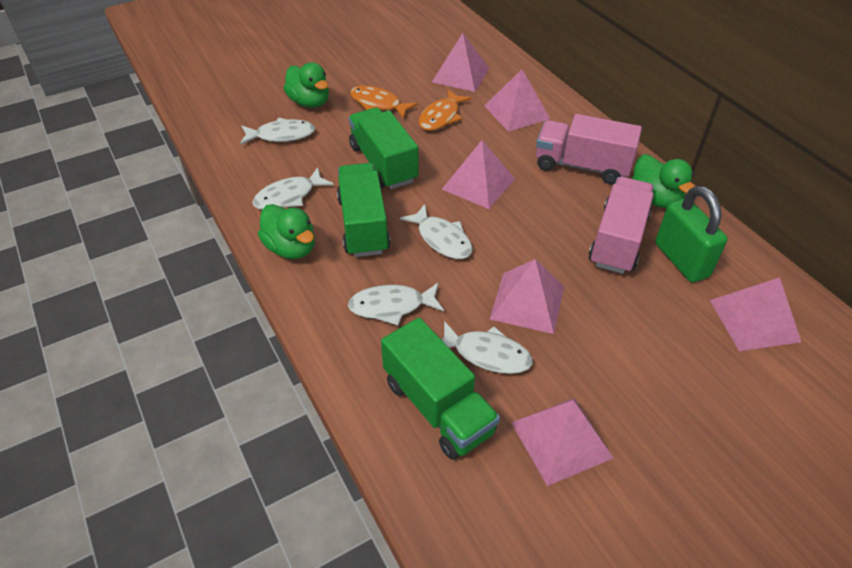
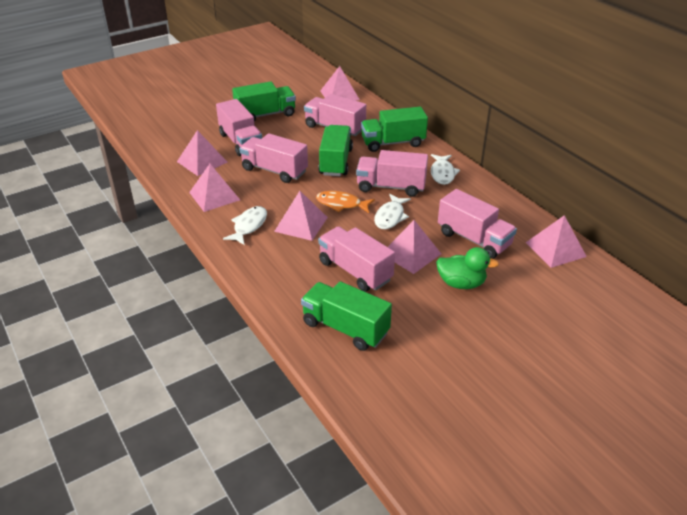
green duck: [258,204,315,259] [284,62,329,108] [632,154,695,208] = 3 -> [436,247,499,289] = 1
green padlock: [655,186,728,282] = 1 -> none = 0
green truck: [337,163,391,257] [348,108,419,189] [381,318,500,460] = 3 -> [232,81,296,122] [301,281,392,351] [318,125,353,176] [361,107,428,152] = 4
orange fish: [350,86,418,119] [419,90,471,131] = 2 -> [316,191,375,213] = 1
pink truck: [536,114,642,184] [589,177,654,274] = 2 -> [216,99,262,156] [239,133,308,183] [304,94,366,136] [318,226,395,292] [356,150,428,197] [438,189,517,259] = 6
white fish: [240,118,315,145] [252,167,334,210] [348,282,444,326] [400,204,472,259] [441,321,533,374] = 5 -> [223,206,267,245] [374,194,411,229] [431,154,460,185] = 3

